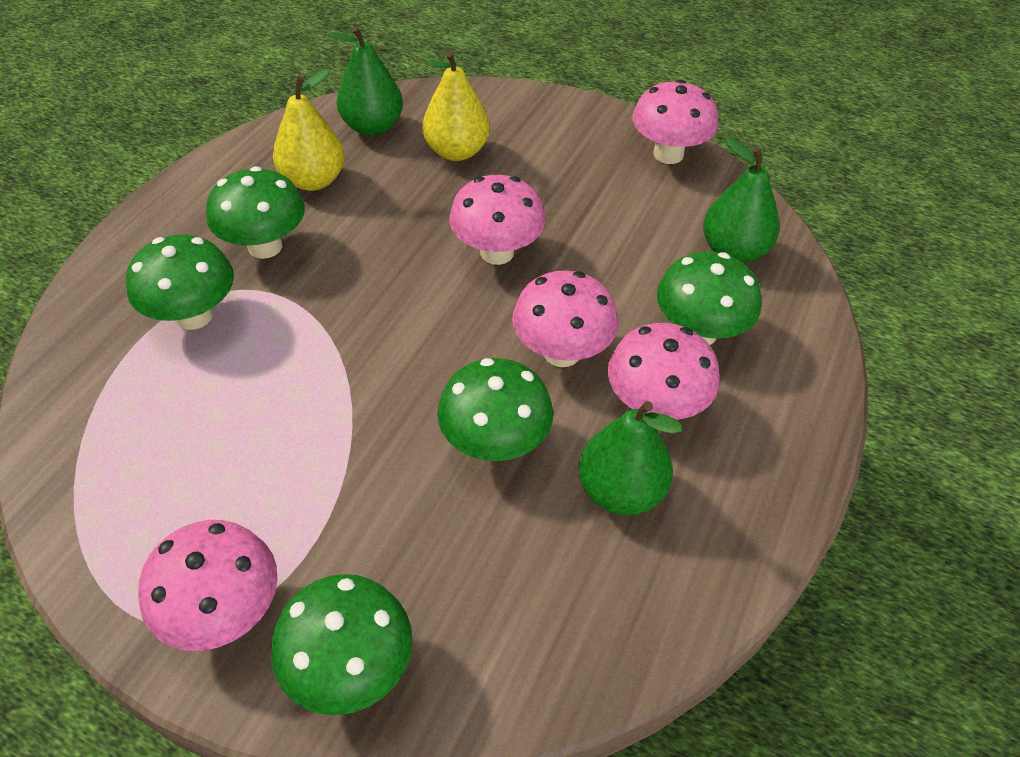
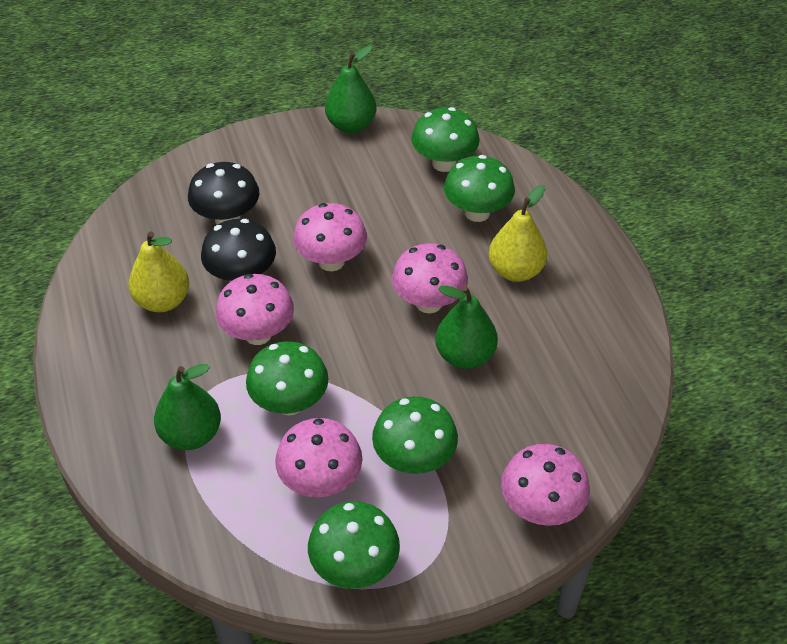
black mushroom: none = 0 -> [188,162,259,225] [201,219,276,282] = 2

